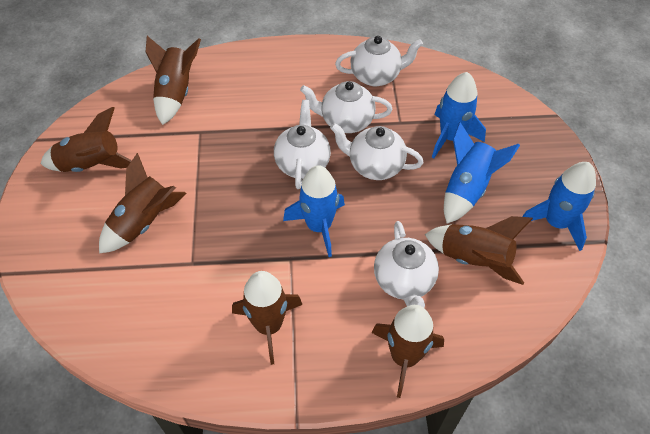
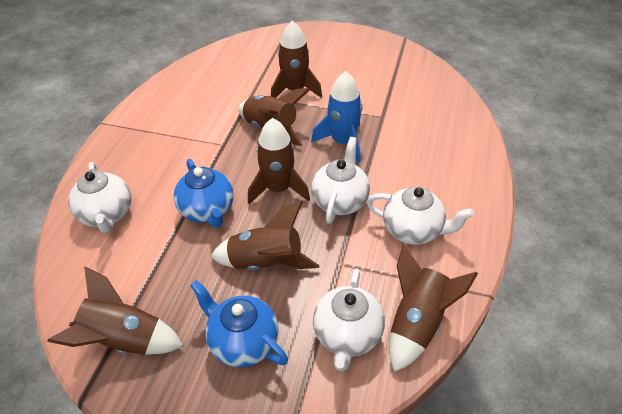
blue rocket: [283,165,345,257] [432,72,486,158] [444,122,520,224] [522,162,596,251] = 4 -> [311,71,363,162] = 1
blue teapot: none = 0 -> [174,159,234,228] [190,280,288,368] = 2
white teapot: [274,100,331,189] [300,81,392,133] [330,123,424,180] [335,36,423,86] [374,221,439,308] = 5 -> [68,162,131,233] [311,137,370,224] [313,268,385,371] [367,186,474,245] = 4

